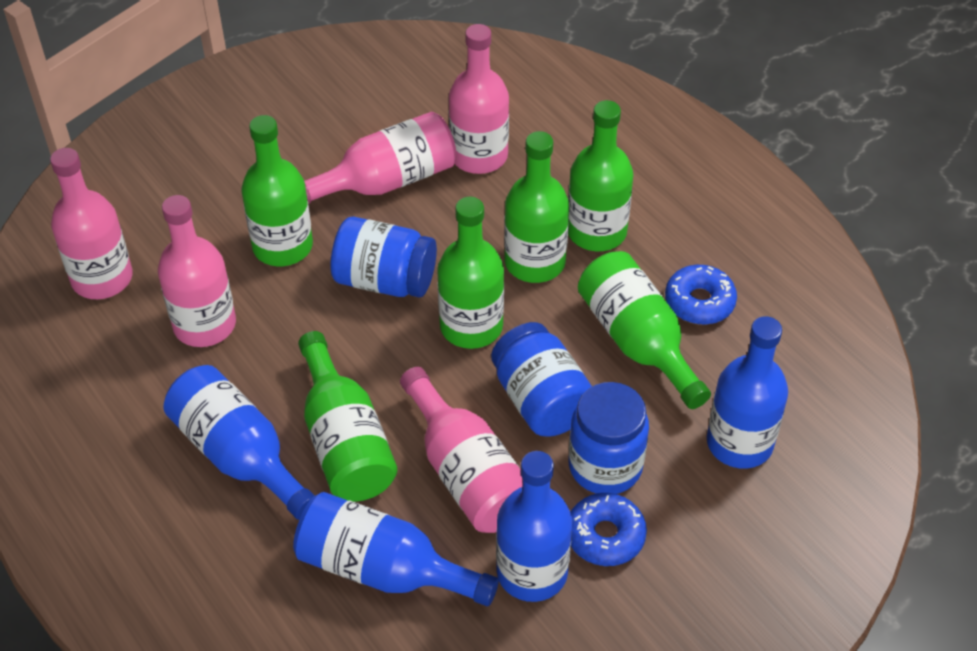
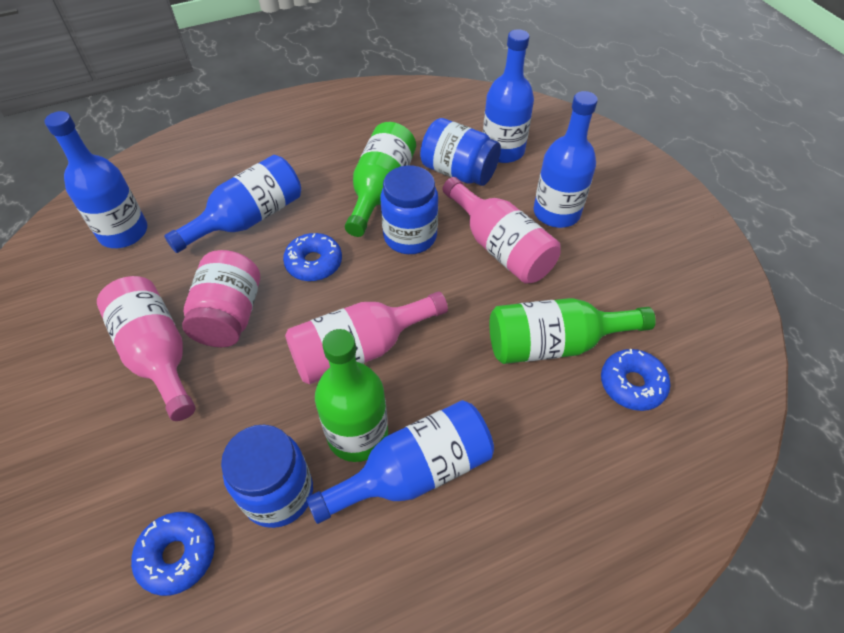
blue bottle: [164,365,315,520] [293,492,499,606] [496,451,572,602] [707,316,788,469] = 4 -> [44,111,147,248] [164,155,301,253] [306,400,494,524] [483,29,534,163] [533,91,598,228] = 5
blue donut: [571,493,647,566] [665,265,737,325] = 2 -> [131,512,215,596] [283,233,342,281] [601,349,671,411] = 3
green bottle: [241,115,313,266] [298,331,397,502] [437,197,504,349] [504,131,569,283] [568,100,633,251] [578,251,711,409] = 6 -> [315,329,388,462] [345,122,416,237] [490,298,656,364] = 3
pink bottle: [50,148,133,299] [158,195,236,347] [304,112,457,204] [400,367,523,533] [449,24,509,174] = 5 -> [97,276,196,421] [285,291,448,385] [443,177,561,284] = 3
pink jar: none = 0 -> [182,250,260,347] = 1

